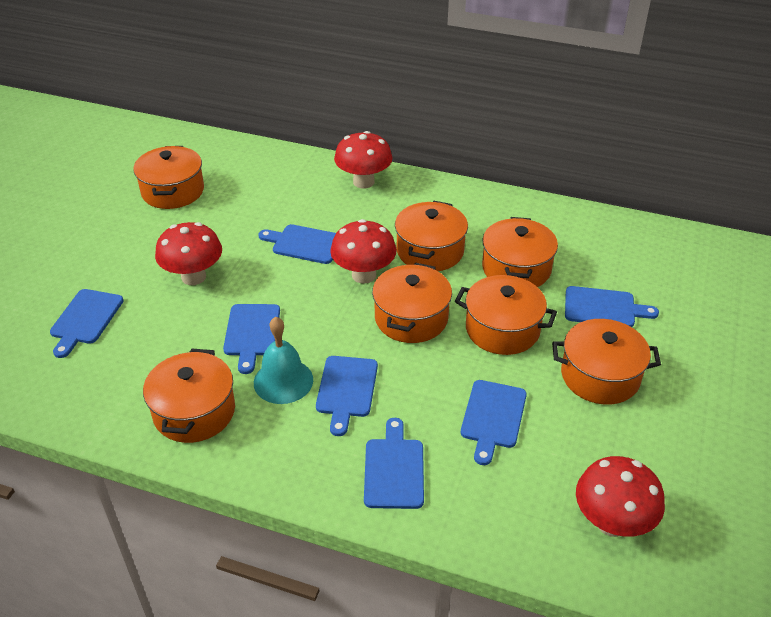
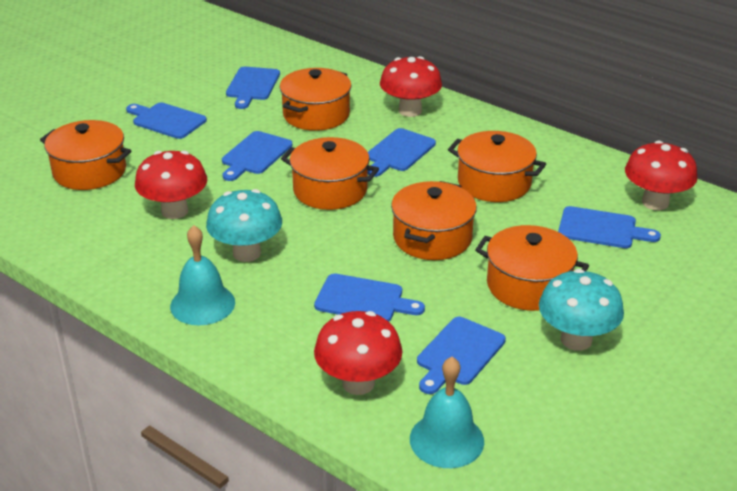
orange pot: [133,146,204,209] [143,349,235,443] [372,262,452,343] [395,201,468,271] [455,275,557,355] [482,217,558,287] [552,319,661,405] = 7 -> [40,120,131,190] [280,68,352,131] [281,137,379,210] [391,181,477,260] [448,131,546,202] [475,225,589,311] = 6
turquoise bell: [254,317,313,404] = 1 -> [170,225,235,325] [410,357,484,468] = 2
turquoise mushroom: none = 0 -> [206,189,282,262] [539,269,624,351] = 2

